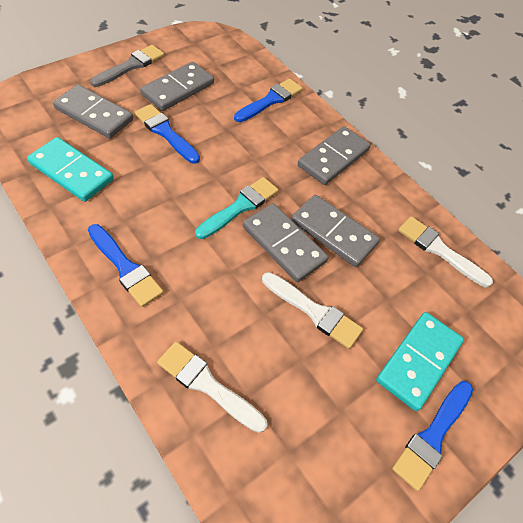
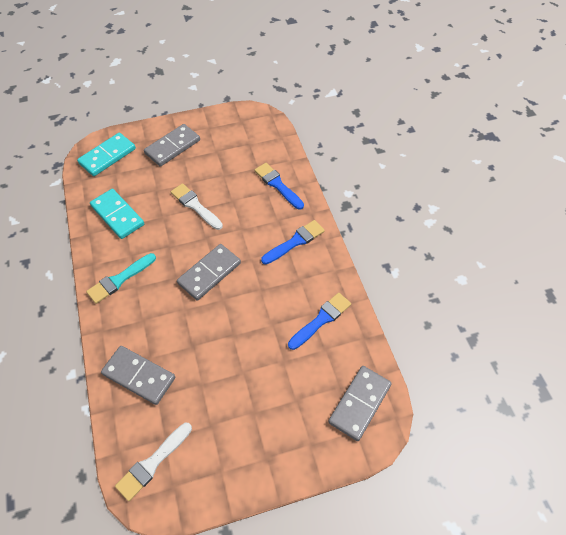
blue brush: [88,224,163,307] [134,104,200,164] [234,79,303,122] [392,381,473,491] = 4 -> [254,163,304,210] [261,220,325,264] [288,293,351,350] = 3
grey brush: [90,45,164,87] = 1 -> none = 0
grey domino: [53,85,133,138] [140,62,214,111] [243,203,329,282] [291,195,380,267] [298,126,371,185] = 5 -> [101,346,175,405] [144,124,200,166] [177,244,241,300] [328,366,392,441] = 4
white brush: [157,341,267,433] [262,272,363,349] [398,216,493,287] = 3 -> [115,423,192,501] [171,183,223,230] = 2

